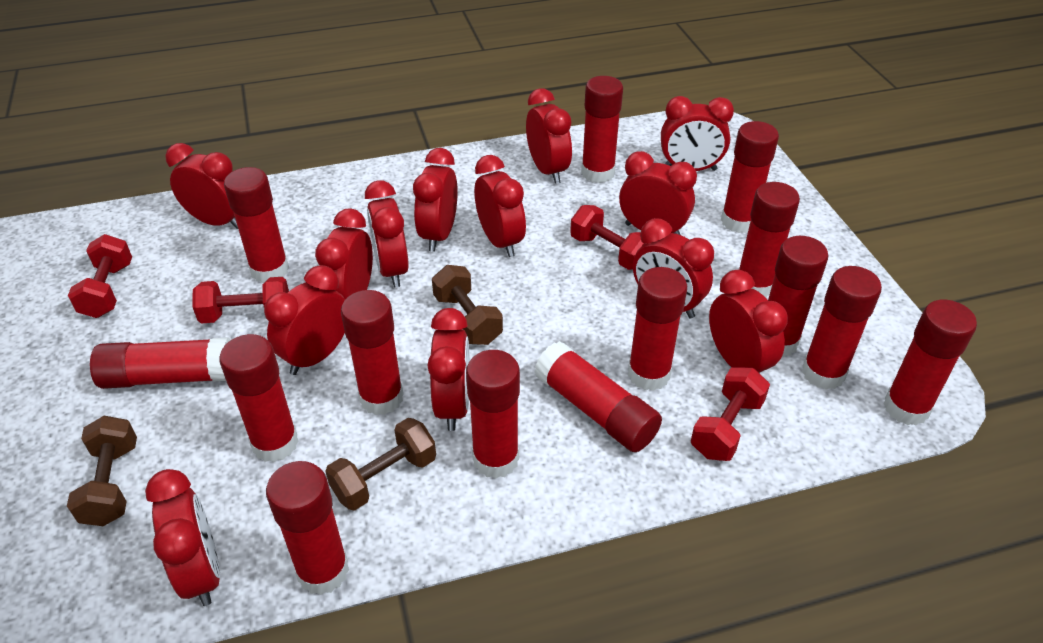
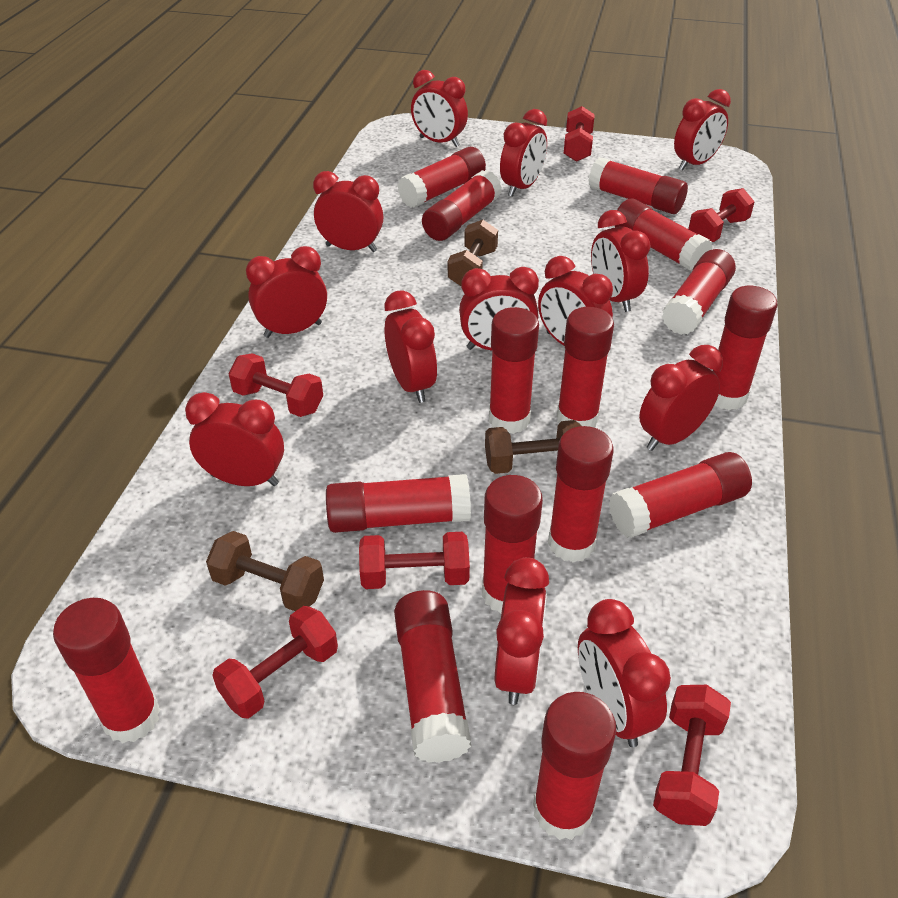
red dumbbell: [68,234,132,318] [192,277,289,323] [570,205,645,270] [691,367,770,461] = 4 -> [212,606,338,719] [228,353,323,417] [359,532,470,589] [564,106,595,162] [653,685,731,826] [688,188,755,242] = 6
red glue stick: [90,337,230,389] [219,334,299,462] [224,167,289,283] [266,461,349,595] [341,290,404,415] [466,350,520,479] [534,341,662,452] [581,76,623,183] [628,267,687,391] [721,121,779,233] [739,182,800,298] [768,236,828,357] [802,266,882,390] [884,300,977,425] = 14 -> [53,598,160,743] [326,474,471,533] [394,590,471,763] [397,147,486,208] [422,170,502,241] [482,475,543,614] [489,307,539,434] [533,692,616,840] [548,426,614,563] [557,307,614,428] [588,157,688,214] [609,452,752,538] [614,199,713,272] [662,249,736,335] [713,286,777,410] = 15

